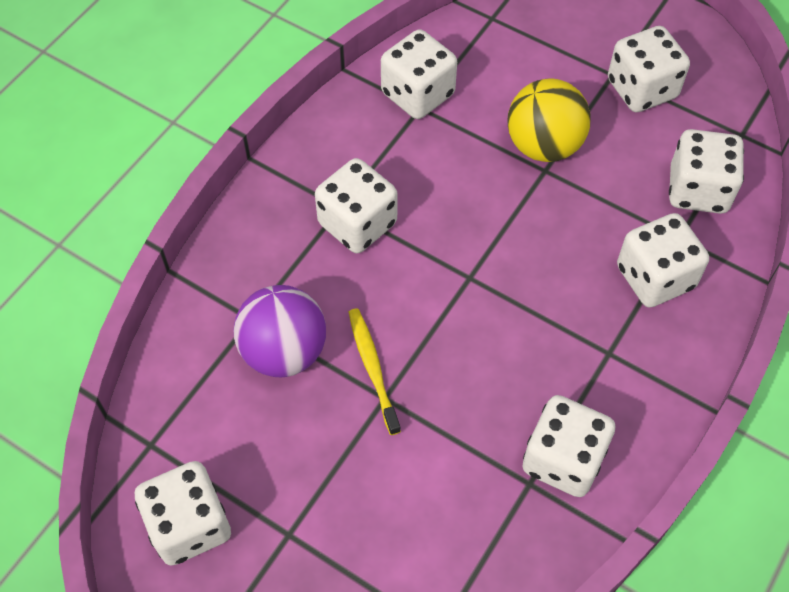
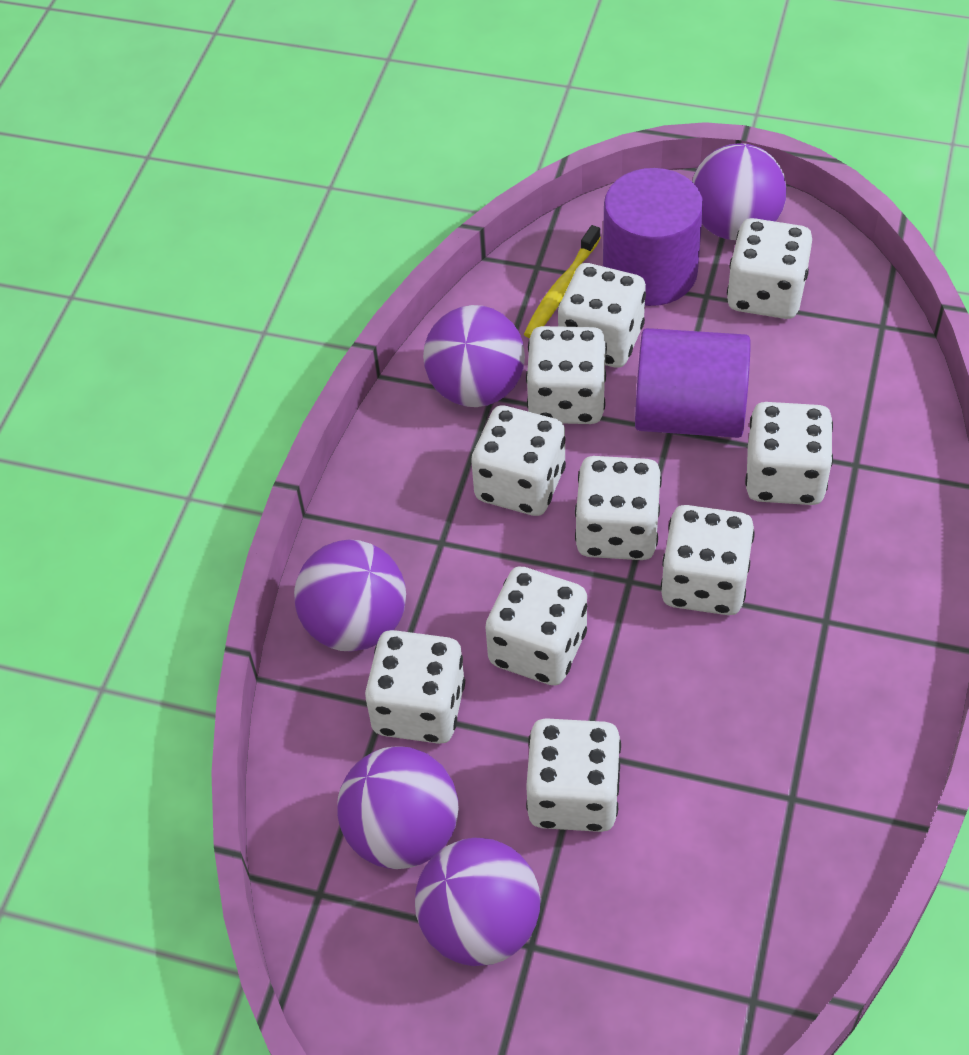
purple ball: [233,285,326,377] = 1 -> [294,539,406,652] [337,746,458,869] [415,838,541,966] [423,305,525,407] [692,143,787,240] = 5
purple cylinder: none = 0 -> [603,168,703,306] [635,328,751,438] = 2
white dice: [135,461,231,566] [315,158,397,253] [381,29,457,119] [522,395,615,497] [608,26,690,112] [617,213,709,308] [669,129,744,214] = 7 -> [365,630,465,744] [471,405,566,516] [485,566,587,685] [526,326,607,424] [526,718,621,832] [558,263,646,368] [575,456,662,560] [661,505,755,615] [727,218,812,319] [745,402,833,505] = 10
yellow ball: [507,78,591,162] = 1 -> none = 0

